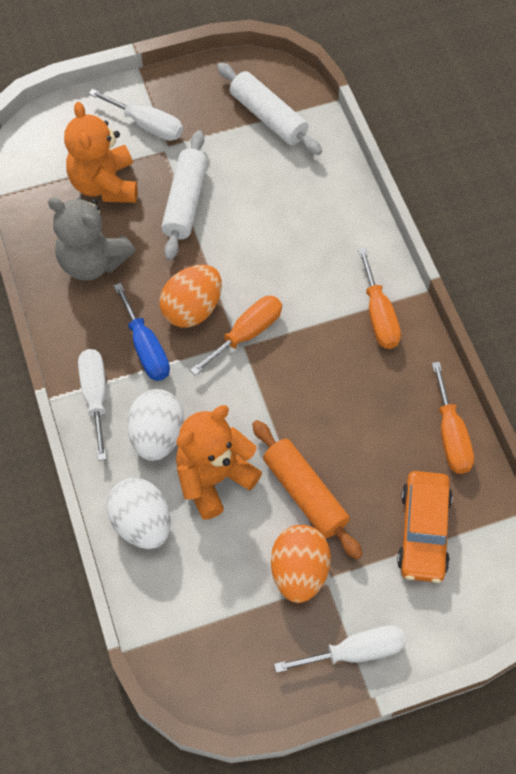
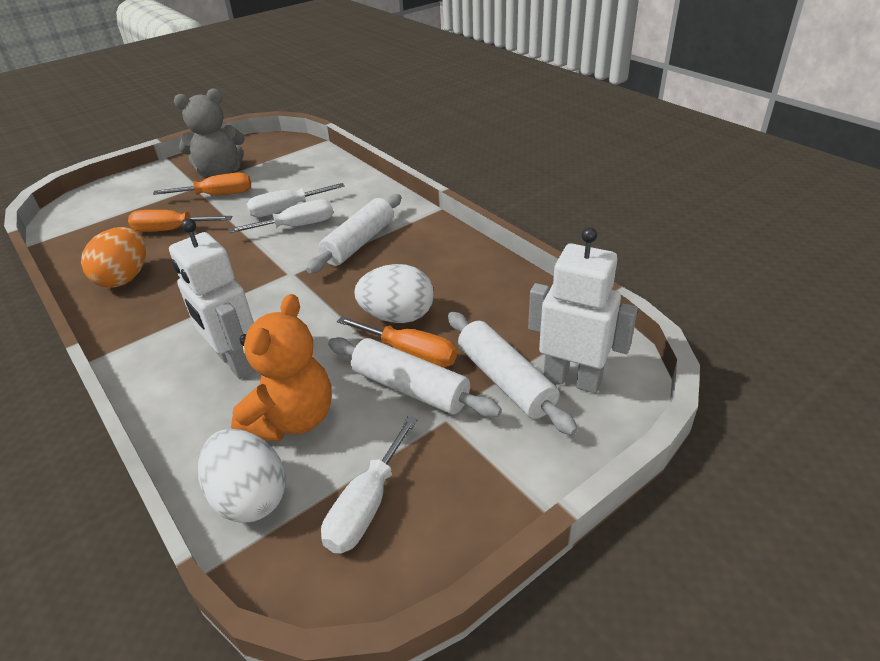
blue screwdriver: [114,283,170,381] = 1 -> none = 0
orange car: [397,471,453,583] = 1 -> none = 0
orange egg: [159,265,222,327] [271,525,331,603] = 2 -> [81,227,146,288] = 1
orange rolling pin: [252,420,362,560] = 1 -> none = 0
orange teddy bear: [64,102,138,203] [176,405,262,520] = 2 -> [231,294,332,441] = 1
white robot: none = 0 -> [169,218,255,379] [528,227,638,394] = 2
white rolling pin: [161,130,207,260] [217,63,322,155] = 2 -> [306,194,401,274] [328,337,502,418] [448,312,578,436] = 3

